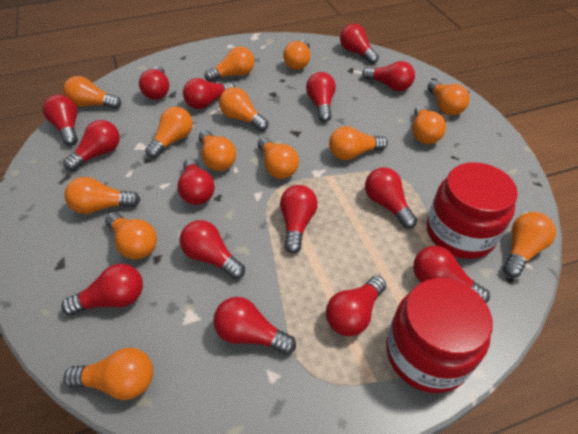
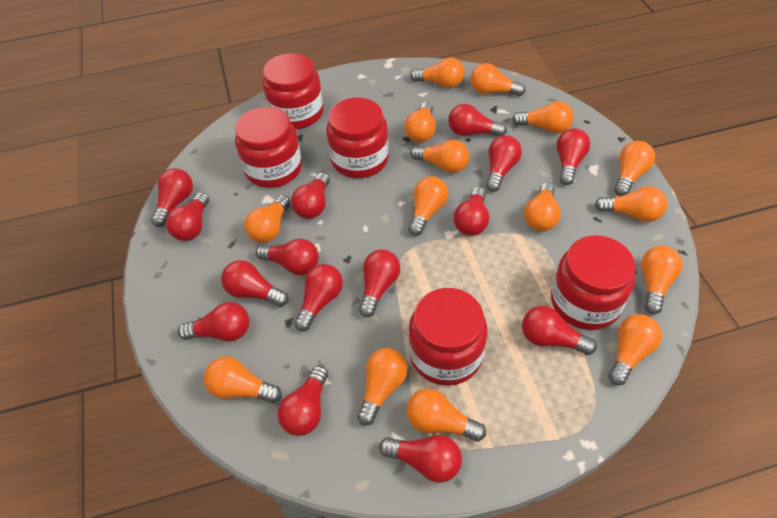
orange light bulb: [63,76,121,109] [63,348,153,400] [64,177,140,214] [105,212,157,259] [145,107,193,158] [199,130,236,171] [204,46,254,82] [219,87,269,131] [258,137,299,179] [283,40,310,70] [329,126,388,160] [412,104,446,144] [427,80,470,115] [503,212,556,277] = 14 -> [204,357,282,403] [244,195,291,243] [357,348,408,425] [404,102,436,142] [406,389,486,442] [408,176,448,236] [410,58,465,88] [410,140,469,173] [470,63,526,96] [512,101,573,133] [524,183,561,231] [595,186,667,222] [608,314,662,385] [614,141,655,196] [641,246,683,314] = 15
red jar: [386,278,493,393] [427,162,518,259] = 2 -> [235,107,302,188] [263,53,324,129] [326,97,389,178] [409,288,487,386] [551,235,636,330] = 5

